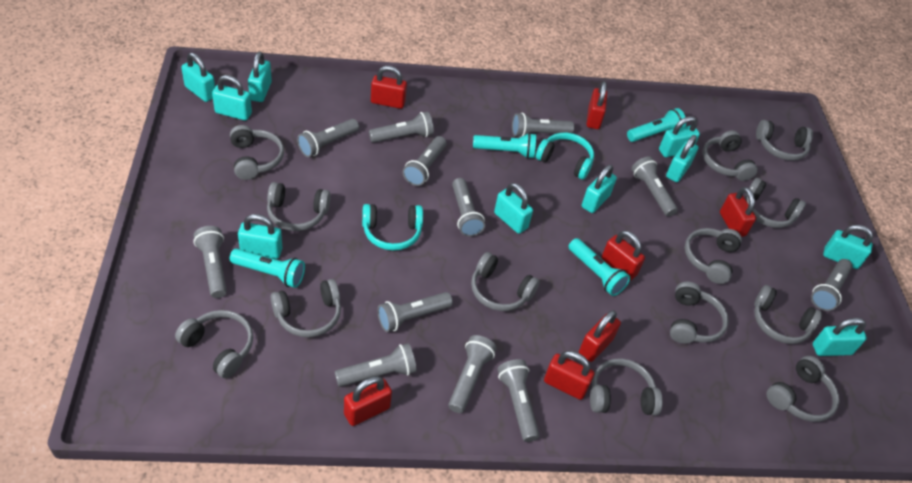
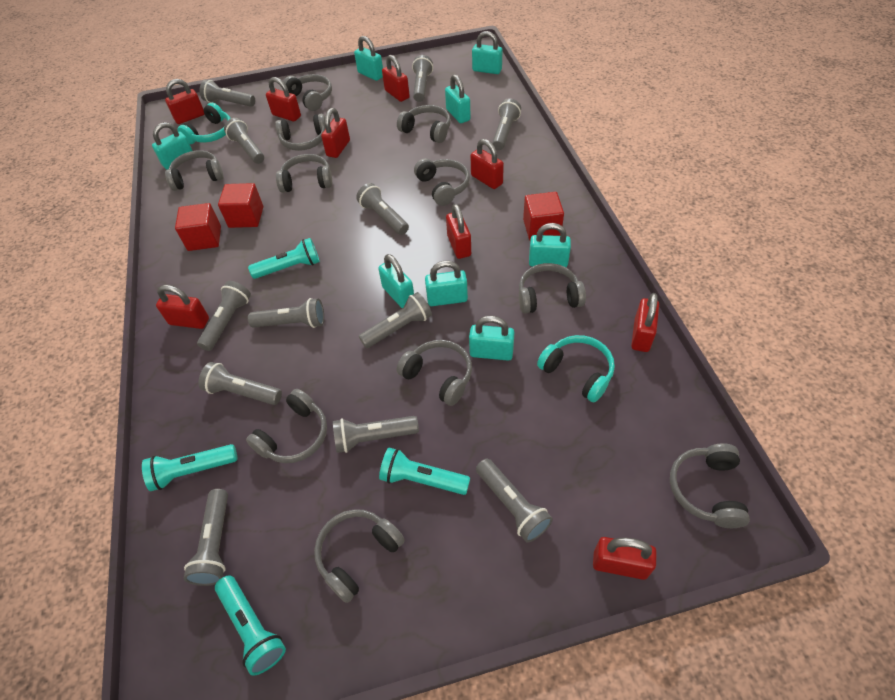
grey headphones: [175,310,253,378] [230,125,284,180] [267,182,331,231] [271,279,341,337] [471,252,540,311] [590,358,663,416] [670,282,729,344] [685,228,742,284] [703,131,758,181] [745,178,806,228] [754,285,822,344] [756,120,813,161] [766,356,840,422] = 13 -> [165,150,224,191] [246,389,327,463] [275,114,326,151] [276,154,332,193] [283,74,332,111] [314,509,405,603] [397,105,451,143] [397,340,472,406] [414,158,470,206] [519,263,586,313] [670,443,750,528] = 11
red cube: none = 0 -> [175,203,221,251] [218,183,263,228] [523,192,564,240] = 3
red padlock: [344,376,392,426] [371,66,407,109] [544,351,594,400] [579,310,621,362] [587,81,607,129] [601,231,645,281] [720,187,756,237] = 7 -> [156,285,209,329] [165,79,204,124] [266,77,301,122] [321,108,350,158] [382,55,410,102] [446,204,471,259] [471,139,504,189] [593,537,656,580] [631,293,659,352] = 9
turquoise padlock: [181,53,215,102] [212,75,252,121] [238,214,282,259] [248,52,272,102] [494,183,533,234] [582,165,617,213] [659,116,700,157] [666,135,698,182] [813,318,867,356] [823,225,873,269] = 10 -> [152,122,192,170] [354,36,383,81] [378,254,414,308] [425,261,468,306] [445,74,471,123] [469,316,515,361] [472,31,502,74] [529,223,571,267] = 8

